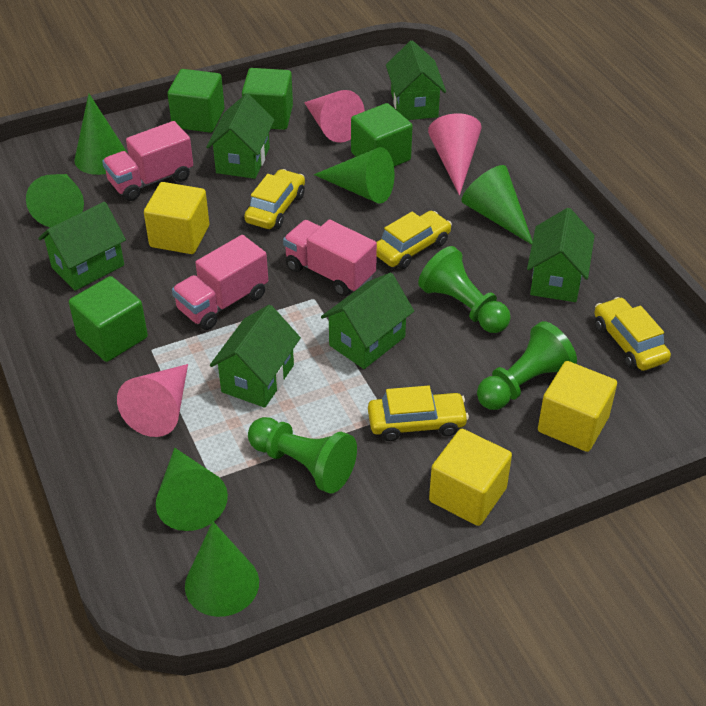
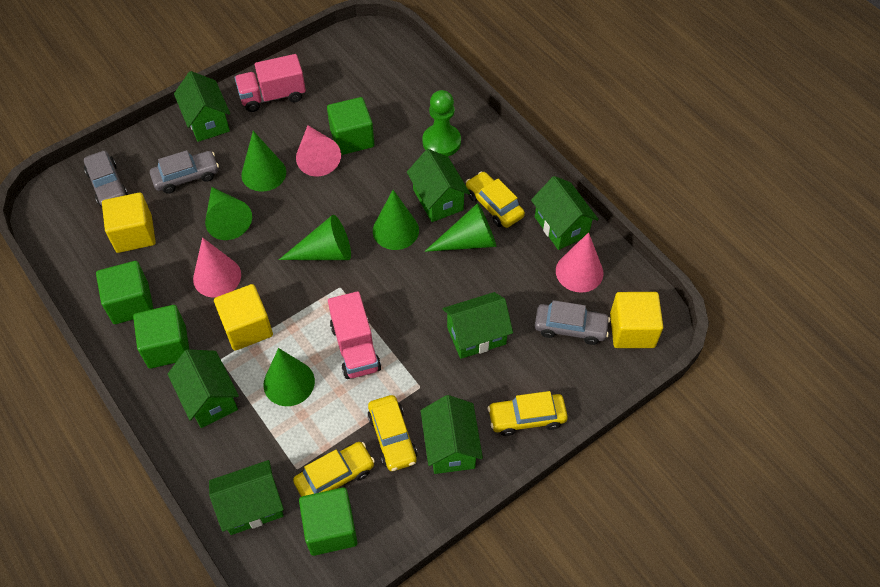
green house: [38,202,126,291] [206,94,274,179] [210,305,301,408] [321,273,414,369] [386,40,446,120] [527,208,595,302] = 6 -> [168,349,239,428] [174,71,230,142] [209,460,284,535] [407,149,470,222] [421,395,483,474] [443,292,513,359] [531,176,599,250] = 7
green pawn: [248,417,357,494] [418,246,511,333] [477,321,577,410] = 3 -> [423,90,461,156] = 1
grey car: none = 0 -> [84,151,128,206] [150,150,219,194] [535,300,610,345] = 3
pink truck: [102,121,193,201] [172,235,268,330] [283,219,377,297] = 3 -> [235,54,306,112] [328,291,381,379] = 2

